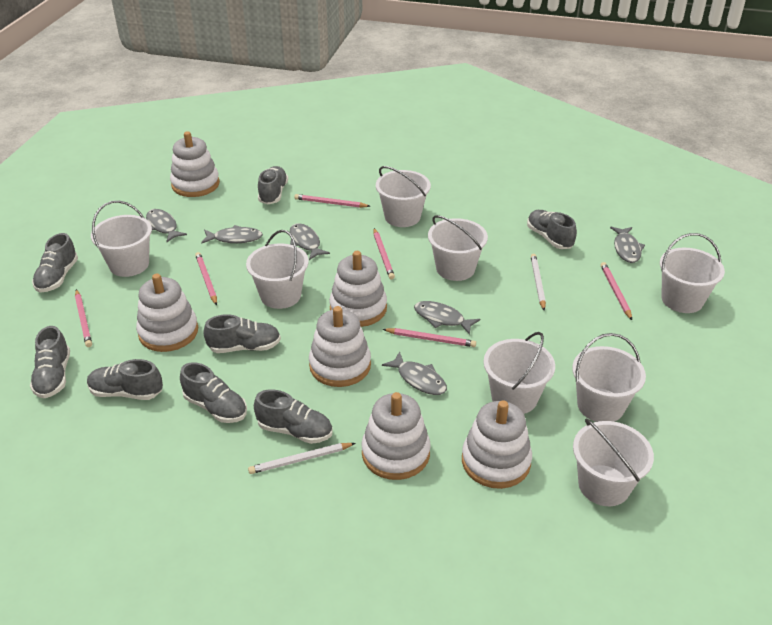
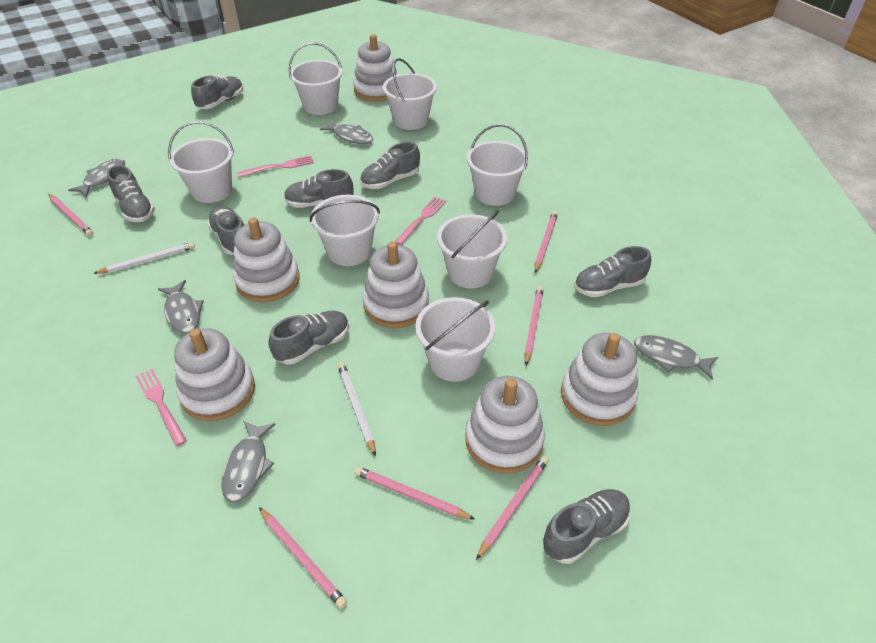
grey fish: [146,209,187,242] [201,225,263,244] [290,223,330,260] [382,352,447,395] [414,301,480,335] [610,227,645,263] = 6 -> [68,158,125,197] [158,280,204,334] [221,421,276,503] [320,119,373,144] [634,335,718,380] = 5
pink fork: none = 0 -> [135,369,187,447] [237,155,314,177] [395,197,446,245] = 3
white bucket: [91,201,152,277] [246,230,309,309] [376,166,431,227] [428,215,488,281] [484,332,555,414] [572,333,646,422] [573,419,654,506] [660,233,725,313] = 8 -> [168,121,234,203] [289,43,343,115] [310,195,380,266] [383,58,437,130] [415,297,495,382] [437,210,507,288] [467,124,528,206] = 7

